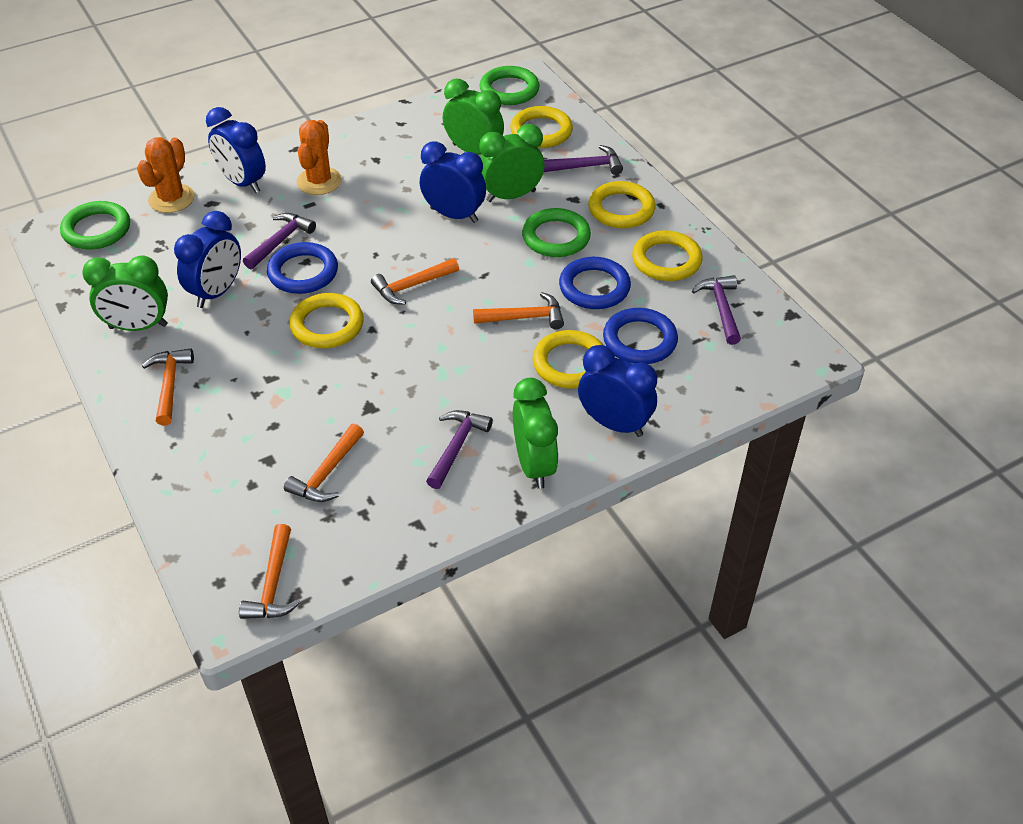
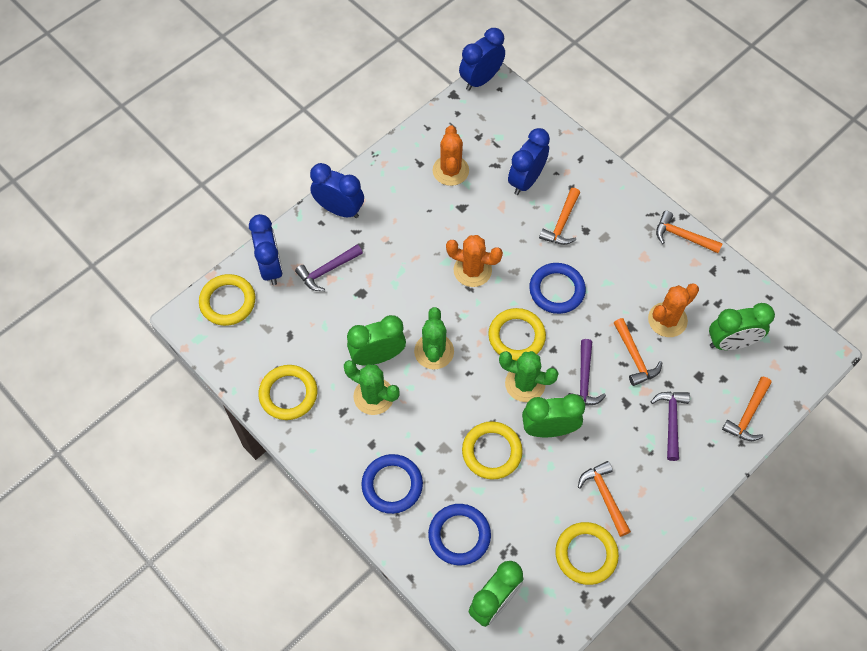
green cactus: none = 0 -> [344,360,400,415] [414,307,454,369] [499,351,559,402] = 3
green ring: [60,201,130,250] [479,66,540,105] [522,208,591,257] = 3 -> none = 0
orange cactus: [137,137,195,213] [296,120,342,195] = 2 -> [433,125,469,186] [446,235,503,287] [648,283,699,337] = 3
purple hammer: [243,213,316,269] [426,410,493,489] [544,145,623,175] [692,275,741,345] = 4 -> [295,244,363,291] [568,339,606,406] [651,392,690,461] = 3

